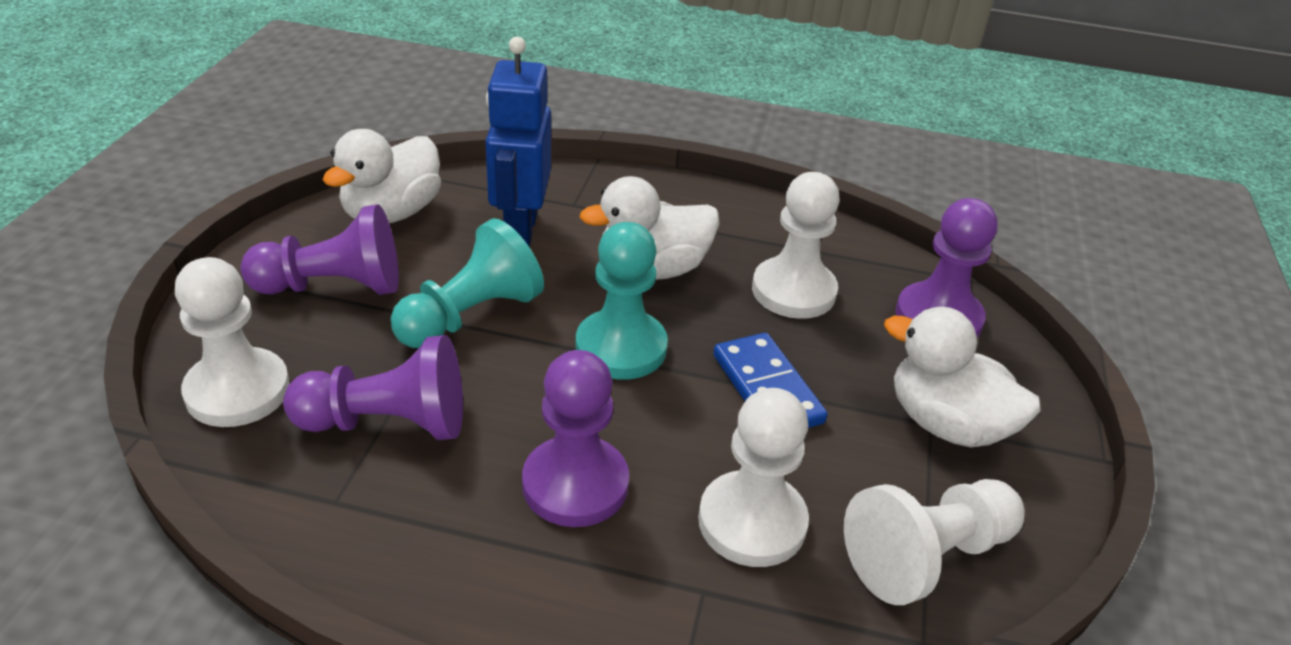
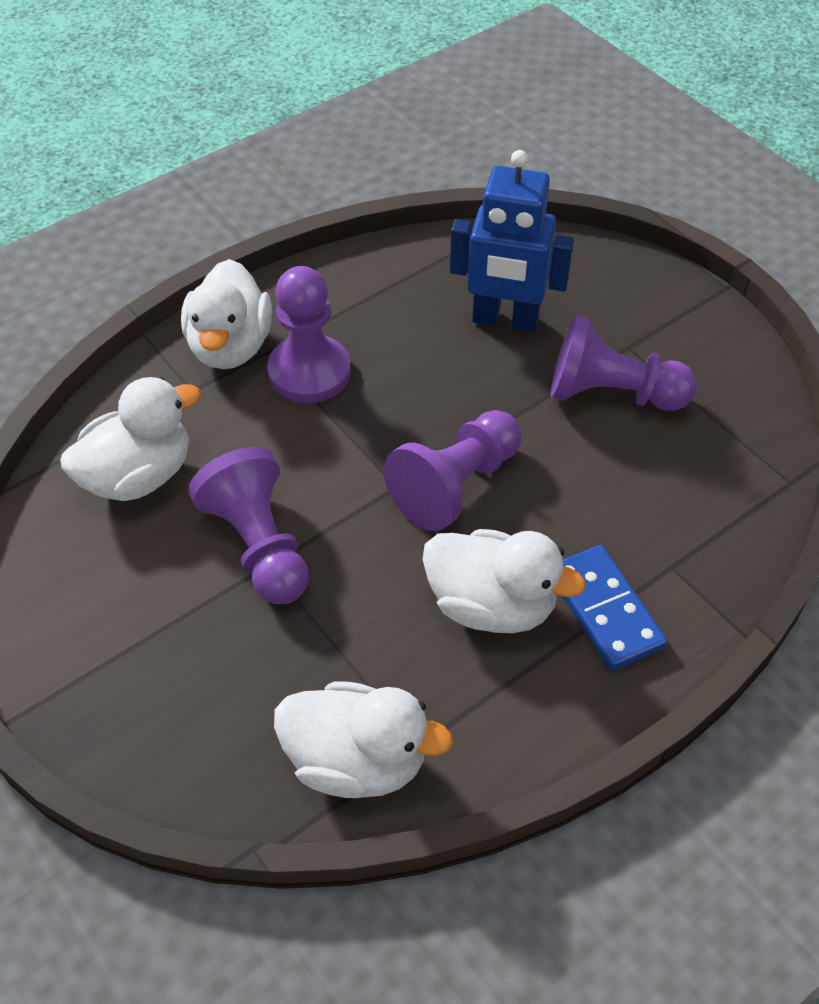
turquoise pawn: [391,218,544,348] [576,222,668,380] = 2 -> none = 0
white duck: [323,129,441,223] [580,176,720,280] [884,307,1040,447] = 3 -> [60,377,201,501] [181,259,272,369] [274,681,453,798] [423,529,586,633] = 4
white pawn: [175,257,290,427] [698,388,809,567] [752,172,840,319] [844,479,1025,605] = 4 -> none = 0

